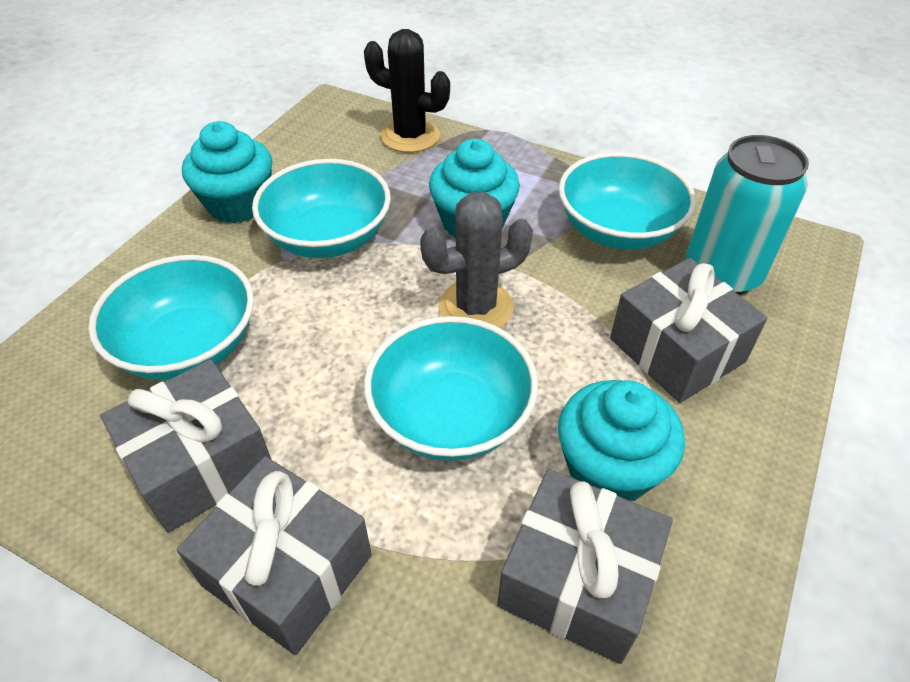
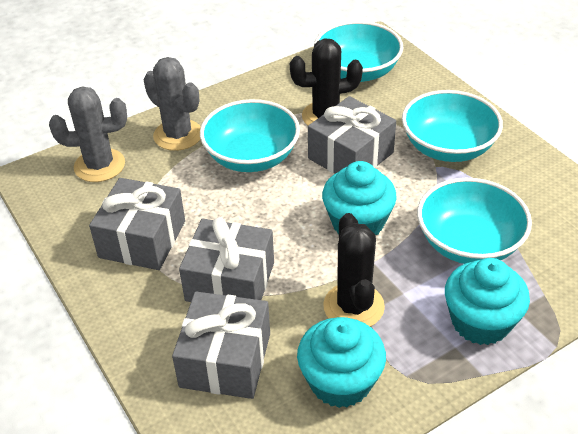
black cactus: [364,29,450,152] = 1 -> [290,38,363,125] [323,213,385,327] = 2
grey cactus: [420,192,533,328] = 1 -> [49,86,127,182] [144,57,201,151] = 2
turquoise can: [686,135,809,295] = 1 -> none = 0

